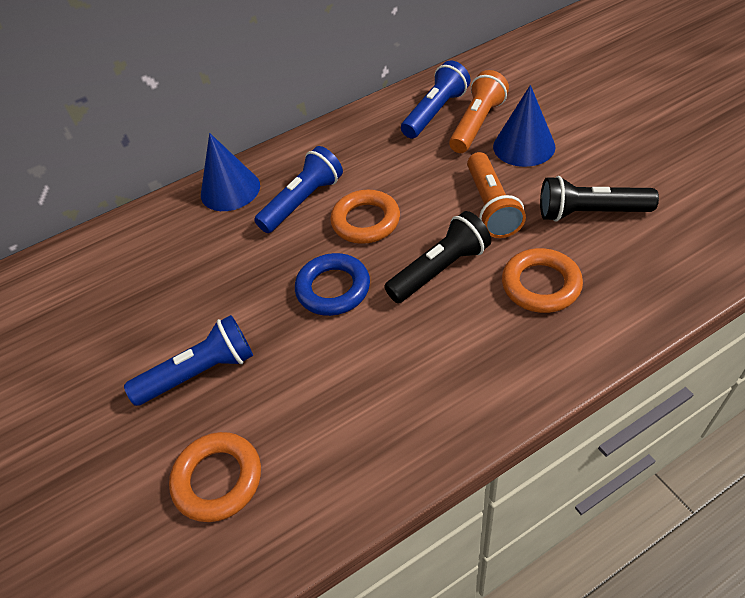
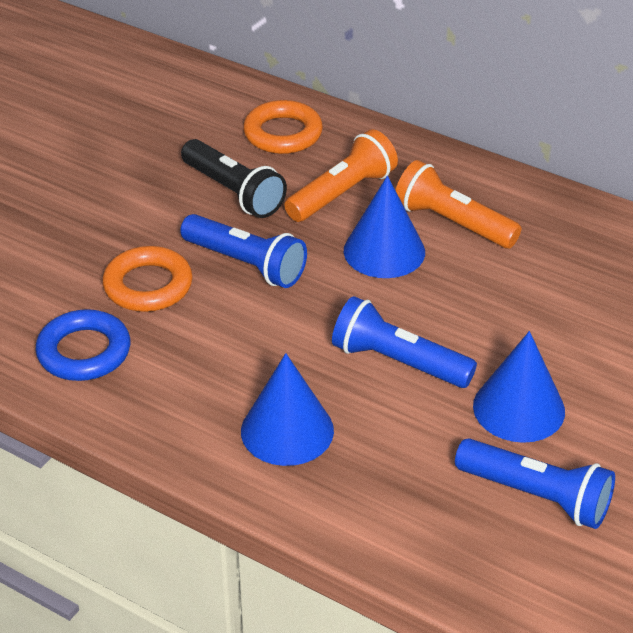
black flashlight: [384,211,491,303] [540,176,659,222] = 2 -> [181,139,287,218] = 1
blue cone: [201,133,260,211] [493,85,556,167] = 2 -> [241,353,334,466] [344,176,425,278] [473,331,565,443] = 3
orange ring: [169,432,261,522] [330,190,400,244] [502,248,583,313] = 3 -> [102,246,193,312] [243,100,323,154] = 2

